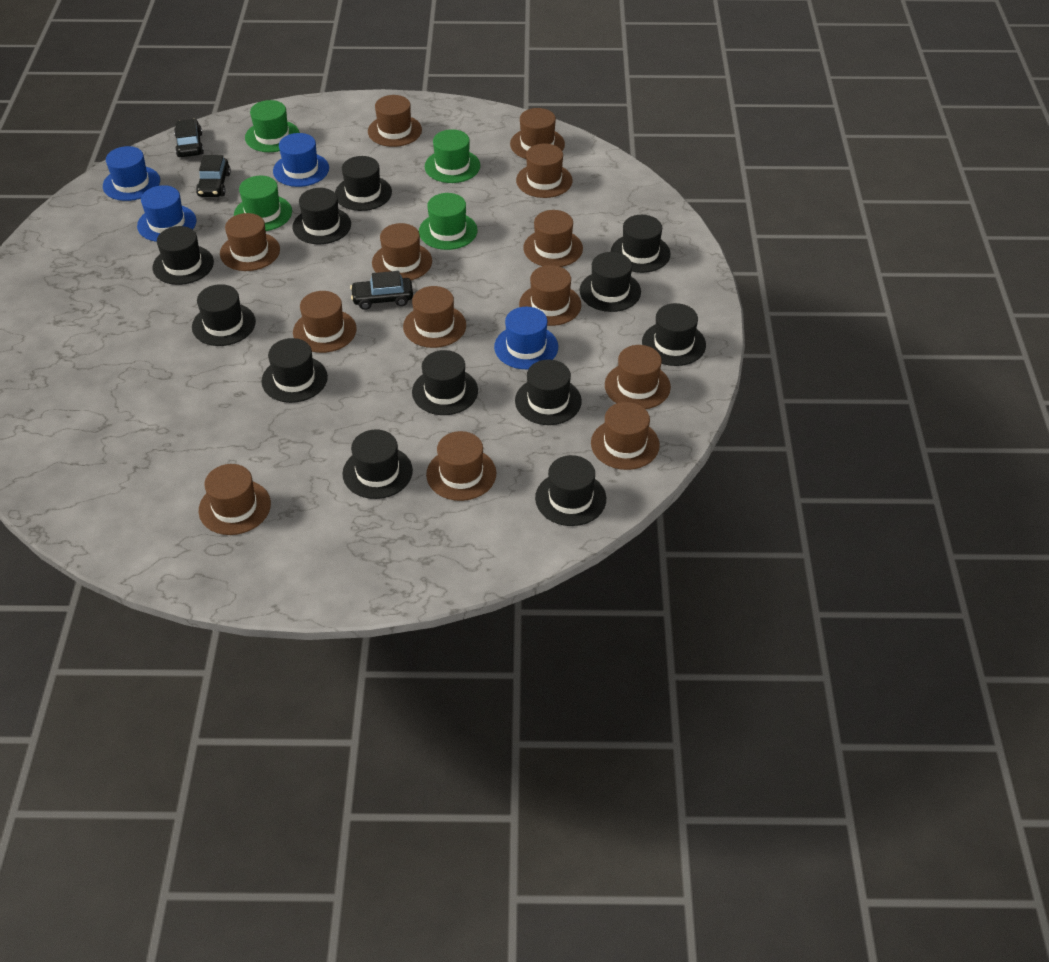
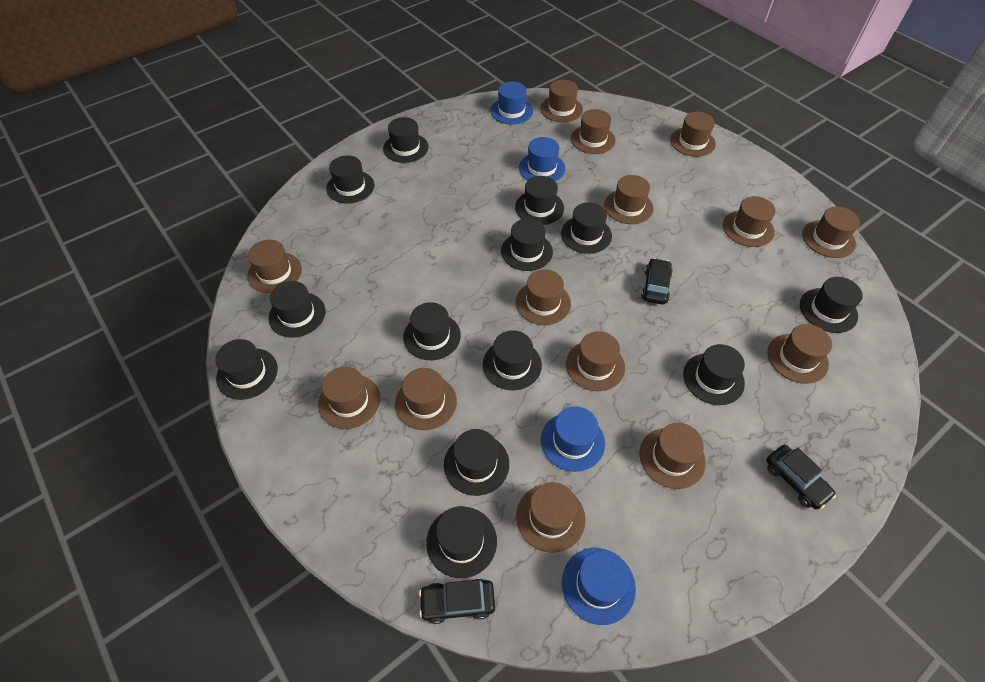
black hat: [153,226,214,285] [192,284,256,346] [261,338,328,403] [292,188,351,244] [335,156,392,211] [343,430,413,499] [412,350,478,415] [515,360,582,425] [535,455,606,526] [579,252,641,312] [611,215,671,273] [642,303,706,366] = 12 -> [215,339,278,400] [269,281,326,338] [326,155,374,204] [383,117,428,163] [403,302,461,360] [426,506,497,578] [444,429,509,496] [483,330,542,390] [501,219,553,271] [515,176,564,225] [561,202,612,254] [683,344,745,405] [800,277,863,333] = 13
brown hat: [198,464,271,535] [220,213,280,271] [293,291,357,353] [368,95,422,147] [372,223,432,280] [403,286,466,348] [426,431,496,501] [510,108,565,159] [516,144,573,198] [519,265,581,326] [523,210,583,267] [591,402,660,470] [605,345,671,409] = 13 -> [247,240,302,293] [318,367,380,429] [395,368,457,430] [516,269,571,325] [516,482,585,553] [540,79,583,122] [566,331,625,391] [571,109,616,154] [604,175,653,224] [639,423,706,489] [670,112,716,157] [723,196,776,247] [768,324,832,384] [802,207,860,258] = 14
green hat: [234,176,292,231] [245,100,300,152] [419,193,478,250] [425,129,480,183] = 4 -> none = 0

